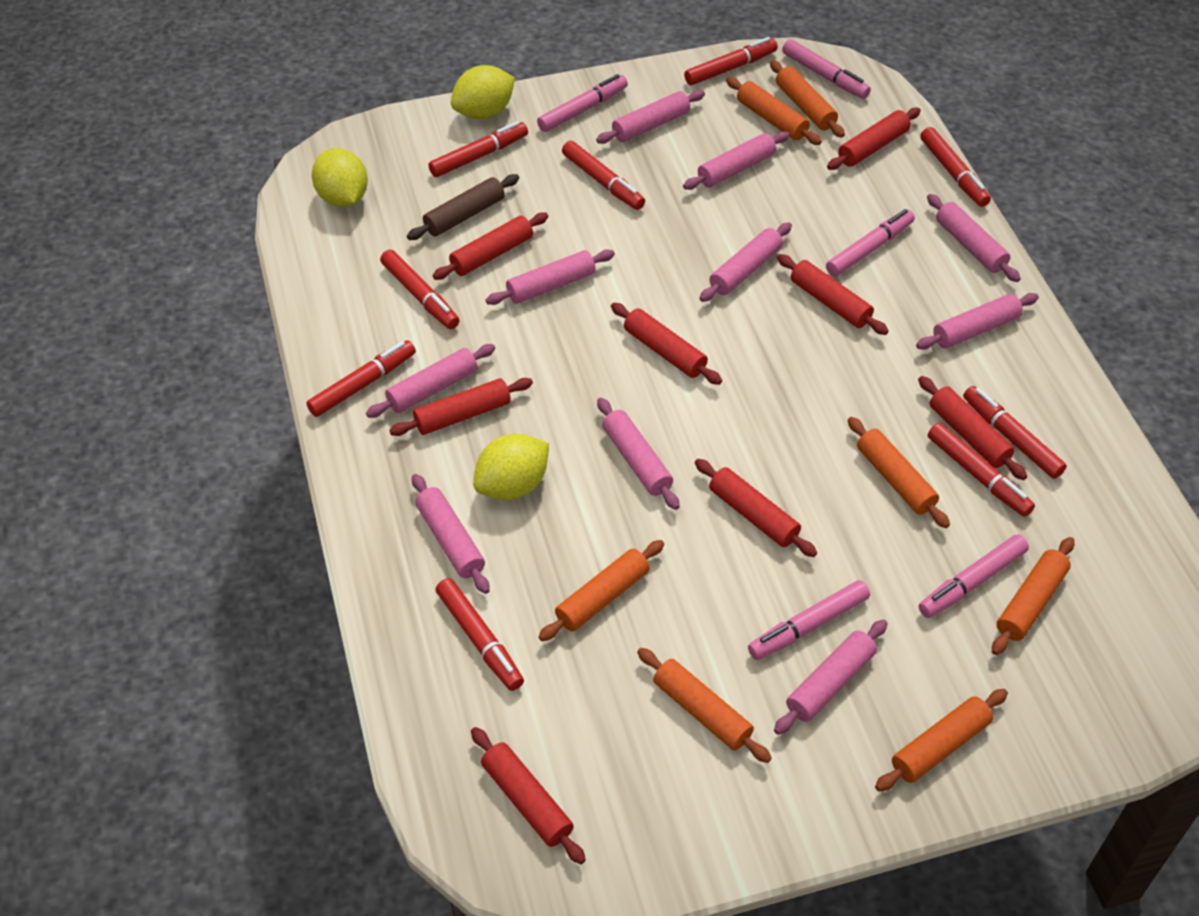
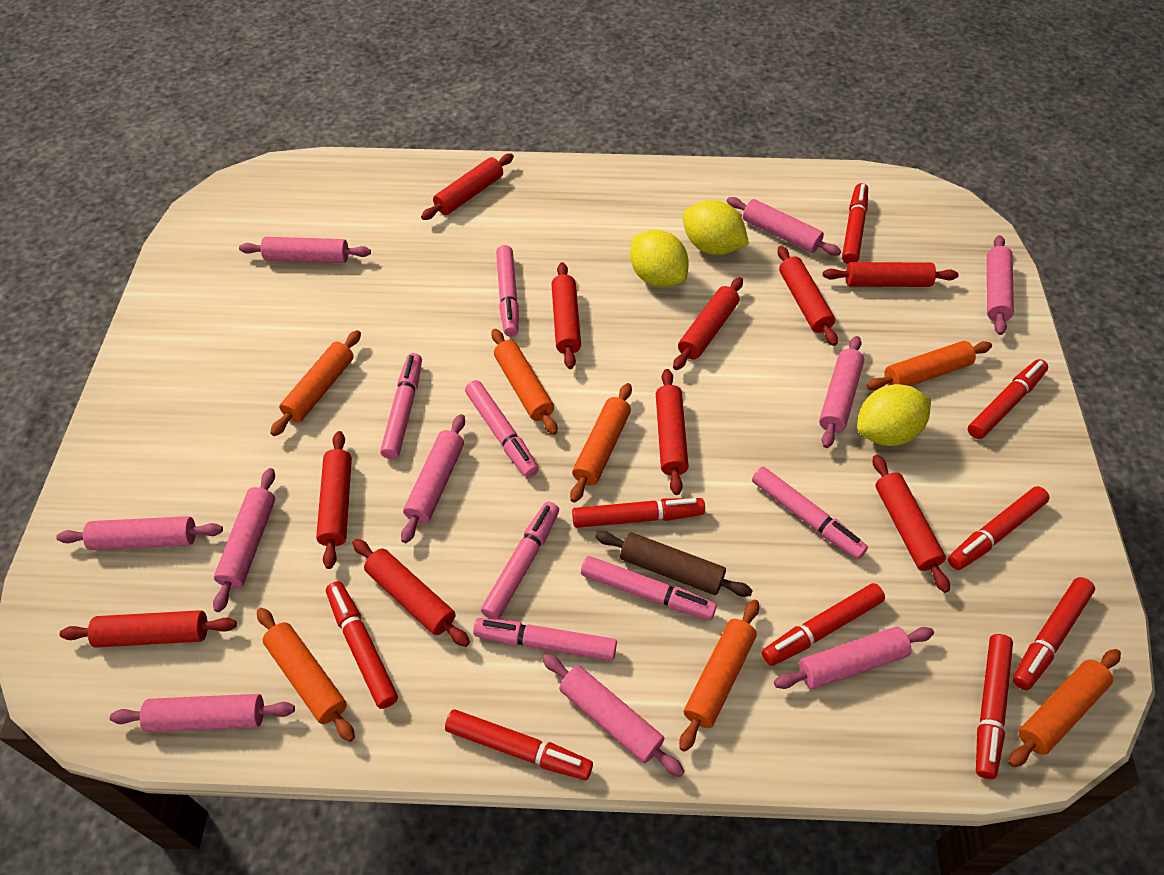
pink marker: [537,74,628,132] [748,580,870,660] [782,39,871,99] [826,209,915,277] [919,534,1029,618] = 5 -> [380,353,422,459] [465,380,539,478] [473,618,617,661] [481,502,559,620] [496,245,519,337] [581,556,717,620] [752,467,868,559] = 7
red rolling pin: [389,378,533,436] [433,213,548,280] [471,727,586,864] [611,303,722,385] [695,459,817,557] [777,254,889,335] [827,108,921,170] [918,376,1027,480] = 8 -> [60,610,237,647] [316,431,352,569] [352,539,470,647] [421,153,514,220] [552,262,581,369] [656,369,689,495] [673,277,743,370] [777,246,838,346] [823,262,959,287] [873,455,950,593] = 10

